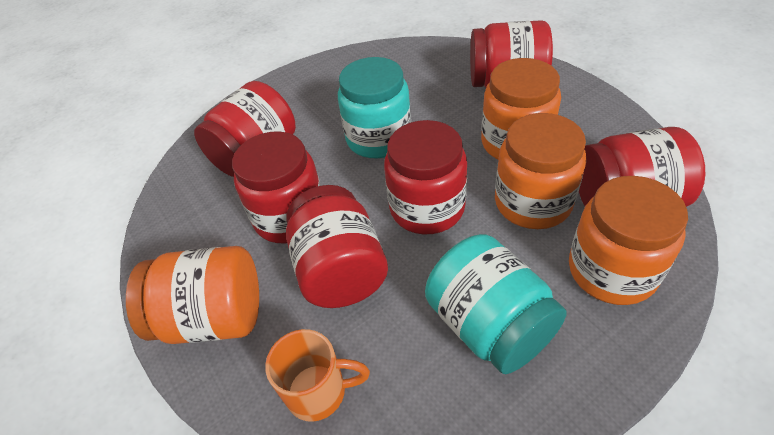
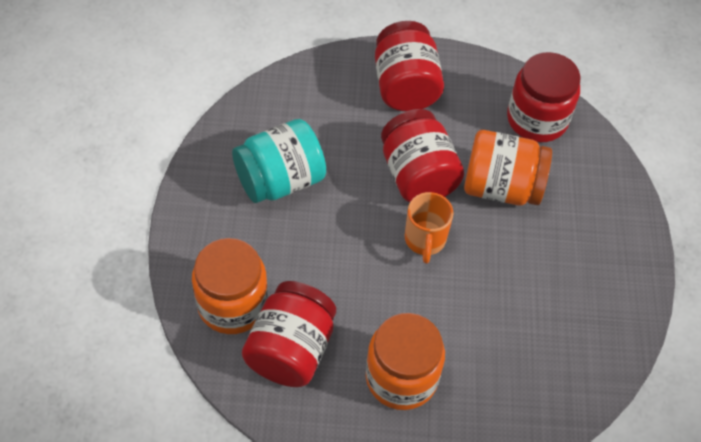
orange jar: [126,246,259,344] [481,58,561,160] [495,113,587,229] [569,176,688,305] = 4 -> [192,238,268,334] [366,313,445,410] [464,130,552,206] = 3
red jar: [194,81,296,177] [232,131,321,243] [286,185,388,308] [384,120,467,234] [470,20,553,87] [579,127,705,207] = 6 -> [242,281,336,387] [375,21,444,111] [381,109,464,203] [507,52,581,142] = 4
turquoise jar: [338,57,411,158] [425,234,566,374] = 2 -> [232,119,326,203] = 1

